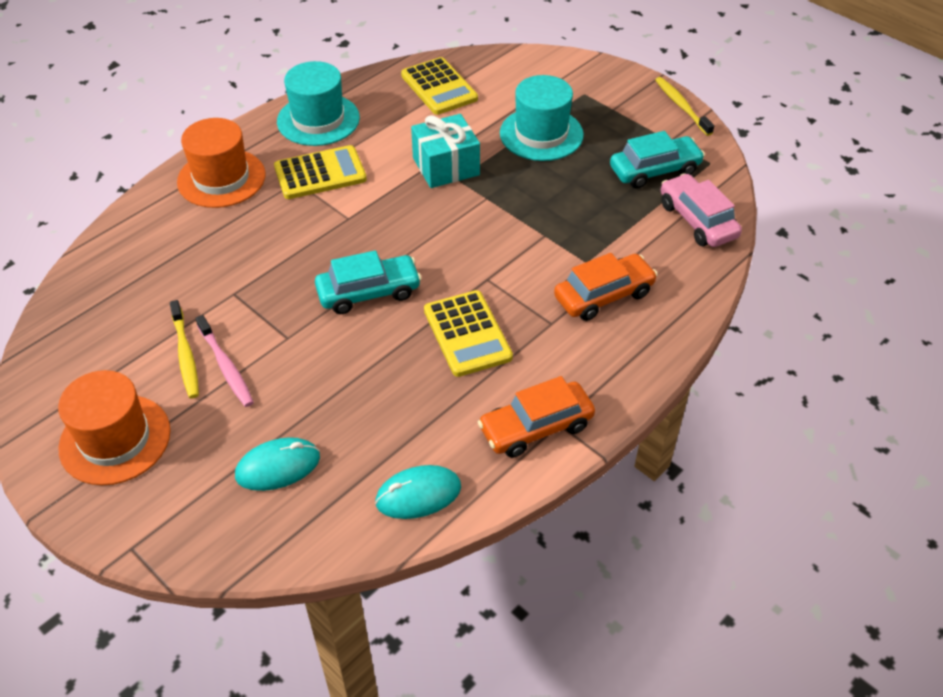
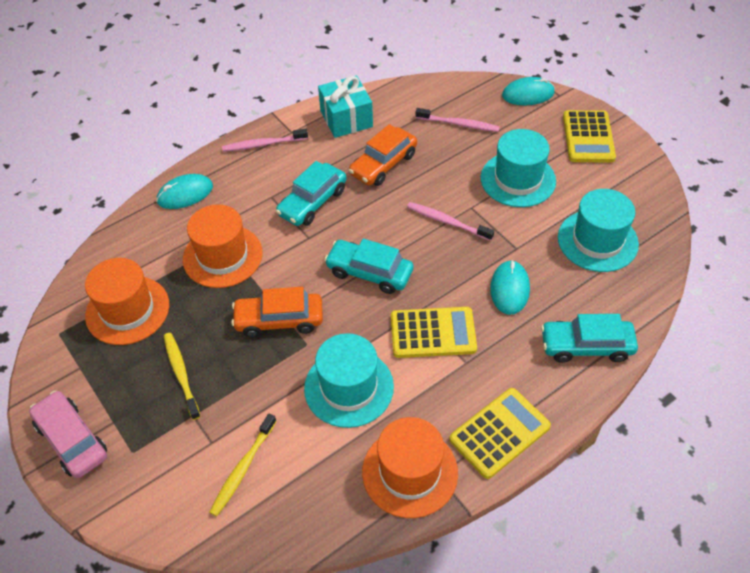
orange hat: [58,370,171,485] [177,118,266,208] = 2 -> [85,258,169,345] [183,204,262,288] [362,417,458,518] = 3
pink toothbrush: [195,315,254,407] = 1 -> [222,129,308,152] [407,202,494,241] [415,108,500,132] = 3
turquoise car: [315,250,422,314] [610,131,705,189] = 2 -> [276,161,346,226] [324,238,413,294] [541,314,638,363] = 3
turquoise hat: [277,61,360,146] [500,75,584,161] = 2 -> [304,333,394,428] [481,129,556,207] [558,189,639,272] = 3
turquoise mouse: [235,437,320,491] [375,465,461,519] = 2 -> [156,174,213,209] [490,260,530,315] [502,77,555,105] = 3

